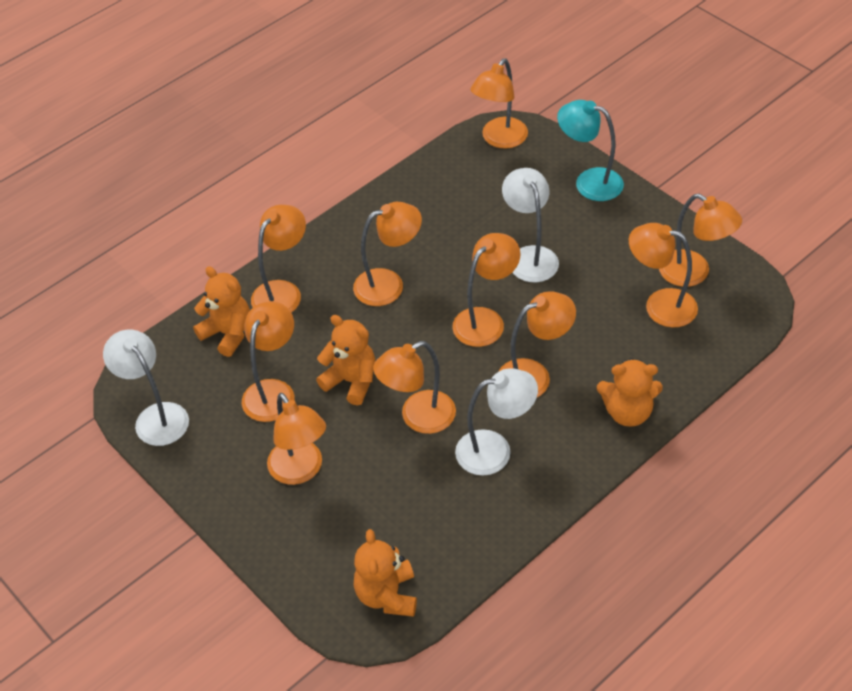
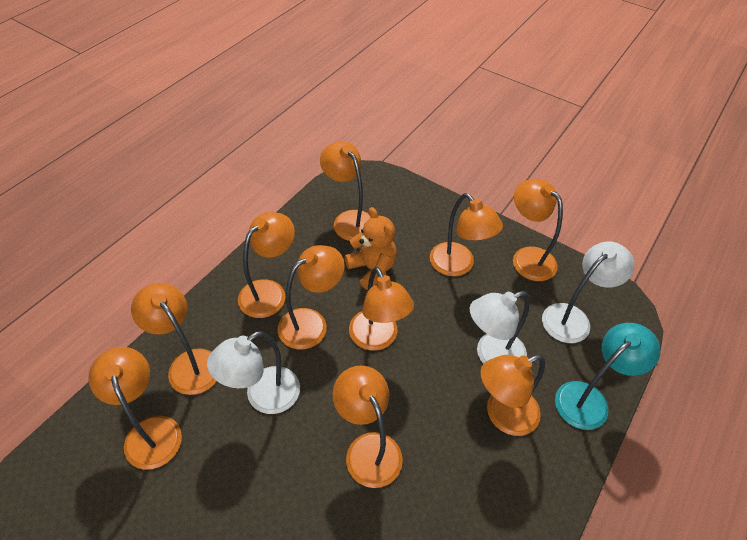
orange teddy bear: [193,266,250,357] [316,315,375,406] [354,529,417,617] [597,358,663,427] = 4 -> [345,207,397,290] = 1

